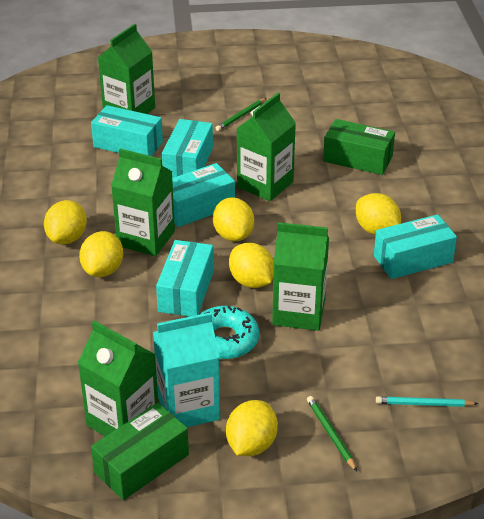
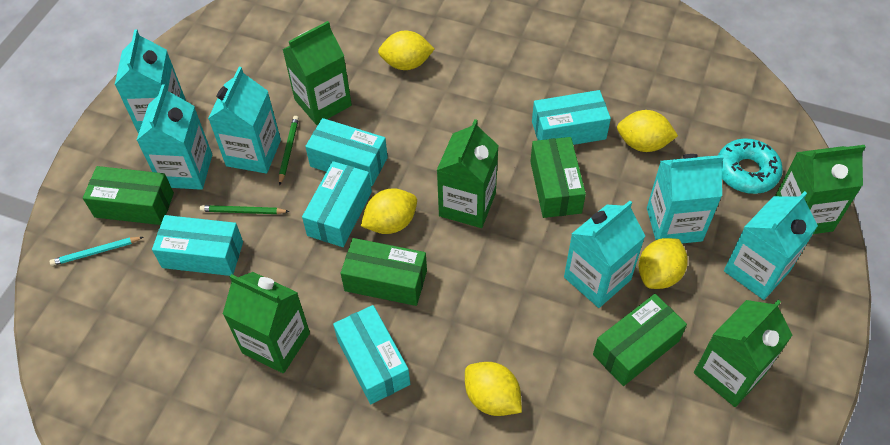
green box: [91,403,189,500] [323,119,395,175] = 2 -> [83,166,174,225] [341,238,427,306] [530,137,586,218] [593,294,687,386] = 4
turquoise carton: [153,312,220,427] = 1 -> [115,29,186,133] [137,84,212,190] [208,67,281,173] [564,201,645,308] [647,154,724,244] [724,191,818,300] = 6
yellow lemon: [44,200,87,244] [79,231,123,277] [213,197,254,241] [226,400,278,456] [229,243,274,288] [356,193,401,235] = 6 -> [361,188,417,234] [378,30,435,70] [465,362,522,416] [617,110,678,152] [639,238,688,289] = 5

